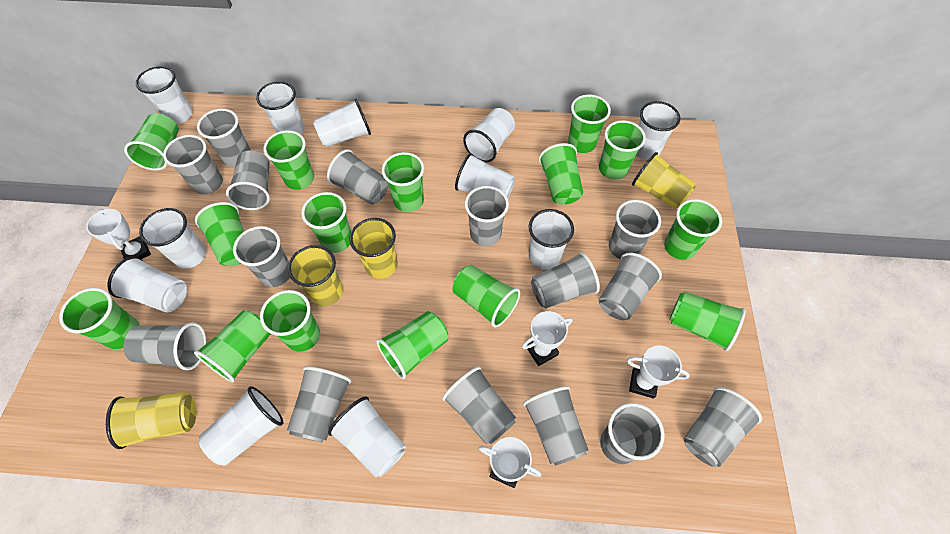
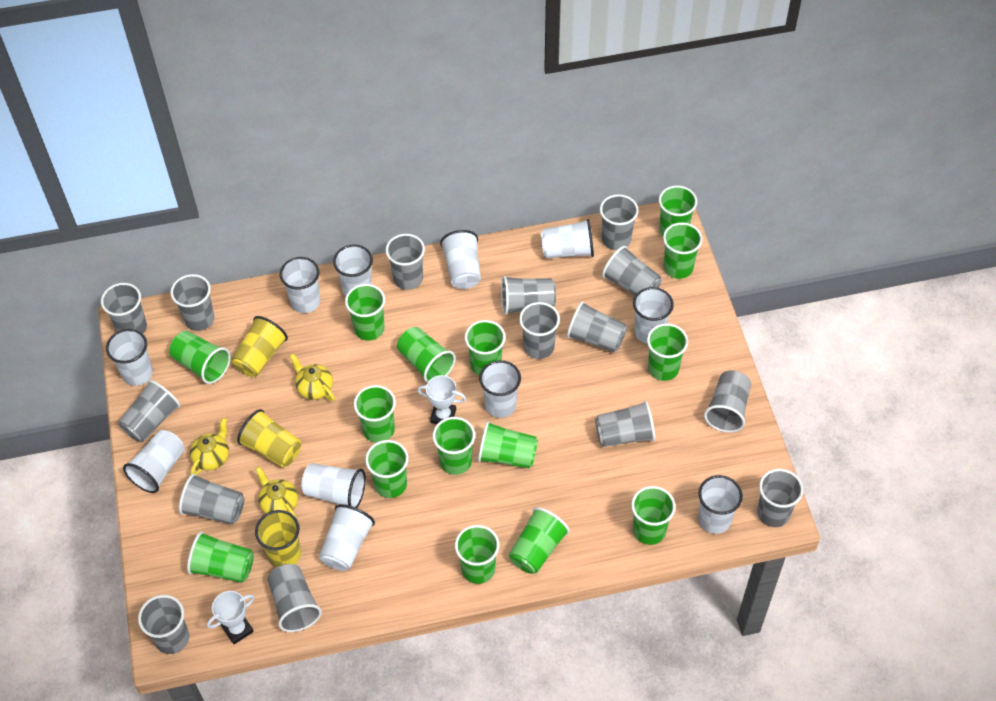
white trophy: [86,209,151,259] [479,437,541,488] [522,311,572,366] [627,346,690,399] = 4 -> [207,591,254,644] [417,375,466,424] = 2
yellow cup: [106,392,196,449] [288,245,343,306] [350,218,398,279] [632,152,696,209] = 4 -> [231,316,288,377] [237,409,301,467] [255,510,301,568] = 3
yellow teapot: none = 0 -> [190,418,229,475] [255,467,298,519] [290,354,335,401] = 3

